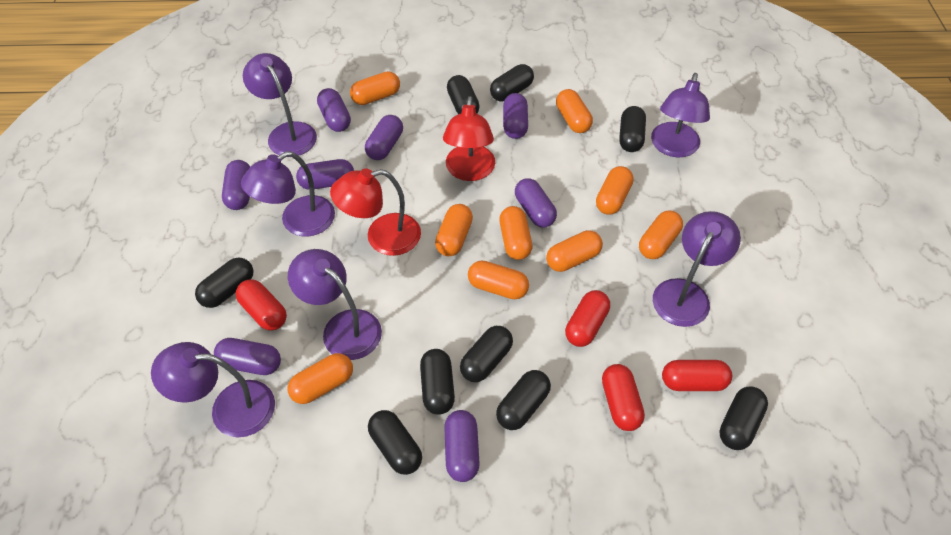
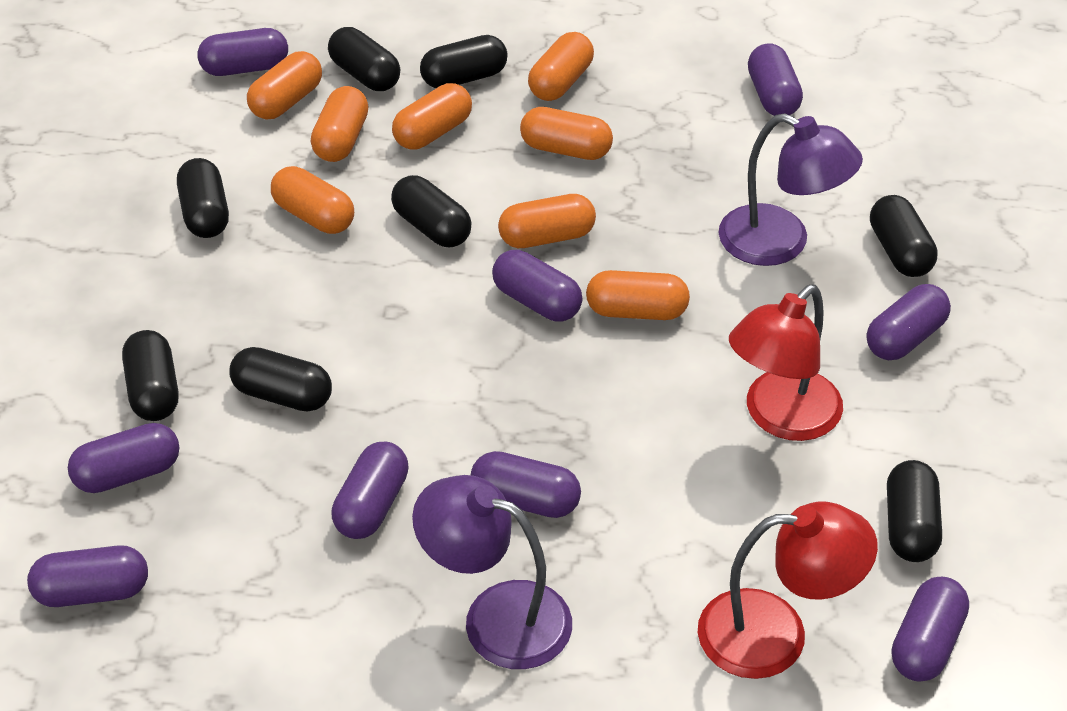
black capsule: [195,257,254,308] [368,410,422,475] [420,349,455,415] [447,75,480,114] [460,326,513,382] [490,64,534,101] [496,370,551,430] [619,106,646,152] [719,386,768,450] = 9 -> [122,330,179,421] [177,158,229,238] [229,347,332,411] [328,27,400,91] [391,175,472,247] [420,35,507,88] [870,195,938,277] [887,460,942,562] = 8
orange capsule: [288,353,353,404] [350,71,400,105] [435,204,473,256] [468,261,529,299] [499,206,532,260] [546,230,603,272] [556,89,593,133] [596,166,634,214] [639,210,683,259] = 9 -> [247,51,322,119] [271,166,354,234] [311,86,369,162] [392,83,472,150] [498,194,596,248] [520,107,613,160] [528,32,594,101] [586,270,690,320] = 8
purple capsule: [214,338,281,375] [222,160,250,210] [296,159,354,190] [317,88,351,132] [365,115,403,160] [444,410,480,482] [503,93,528,139] [515,178,557,227] = 8 -> [27,545,148,607] [68,423,180,493] [198,28,288,76] [331,442,409,539] [471,451,581,518] [492,250,582,322] [748,43,803,116] [867,284,951,360] [892,577,969,682] = 9
purple lamp: [151,342,275,437] [241,151,335,237] [243,53,317,157] [288,249,382,360] [651,73,710,157] [653,211,741,327] = 6 -> [412,475,572,669] [719,113,863,266] = 2
red capsule: [236,279,287,331] [565,290,610,347] [602,364,645,431] [662,360,732,391] = 4 -> none = 0

